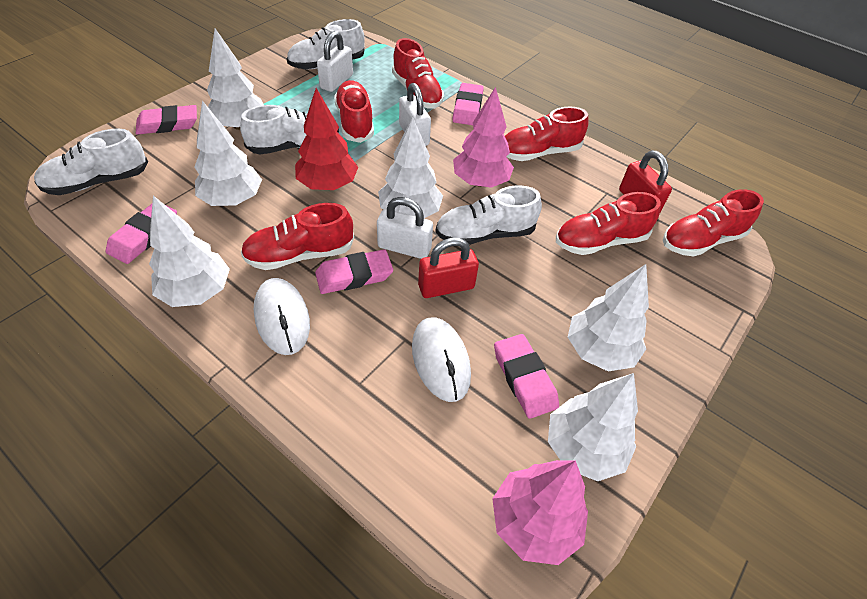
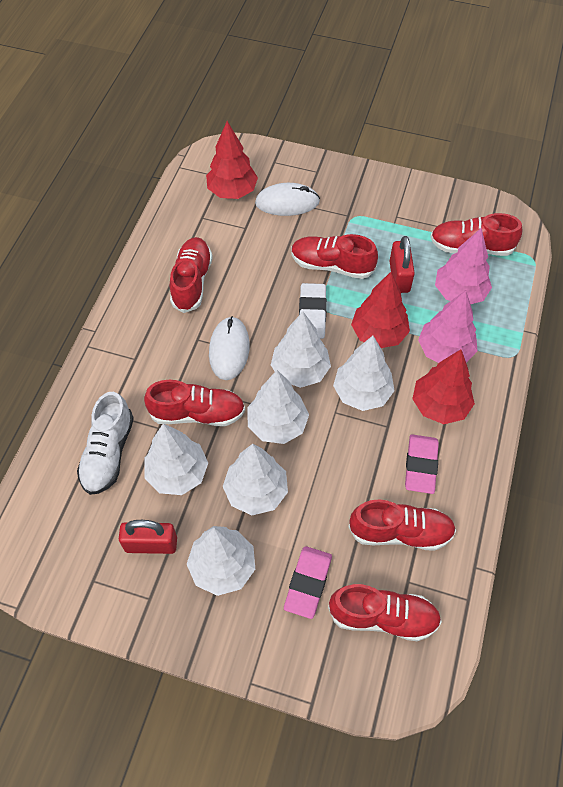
pink eraser: [106,204,177,264] [136,105,197,135] [315,249,393,294] [453,83,484,125] [494,334,559,419] = 5 -> [284,546,332,619] [405,434,439,494] = 2
red tree: [295,88,358,190] = 1 -> [206,121,258,199] [351,272,410,348] [412,349,475,424] = 3
white eraser: none = 0 -> [299,283,327,339] = 1
white padlock: [317,31,353,92] [377,197,433,259] [399,83,431,146] = 3 -> none = 0
white shoe: [34,129,148,195] [240,105,339,154] [287,19,365,69] [435,185,542,245] = 4 -> [77,392,134,495] = 1

